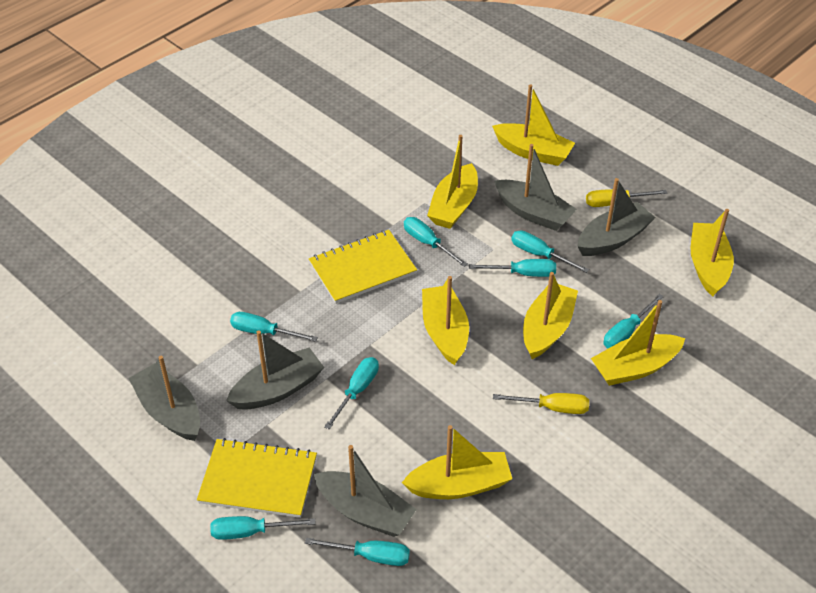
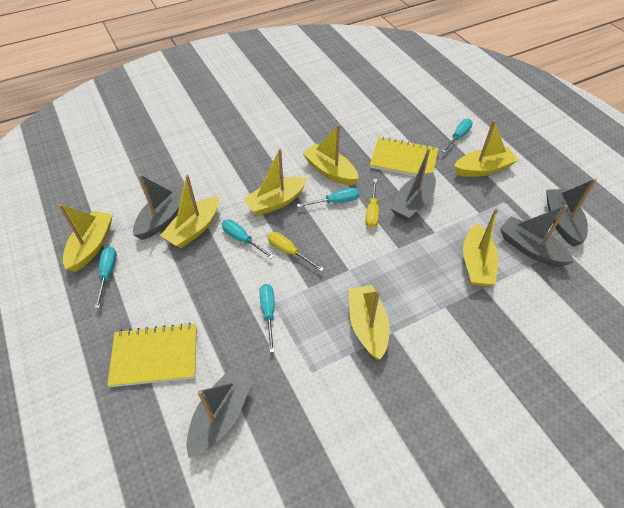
turquoise screwdriver: [210,516,315,540] [230,312,318,342] [305,538,410,566] [324,357,379,429] [404,217,468,267] [469,259,556,277] [511,230,589,273] [604,294,664,348] = 8 -> [95,247,117,309] [222,219,274,259] [259,284,275,353] [297,188,359,207] [441,119,473,153] = 5

